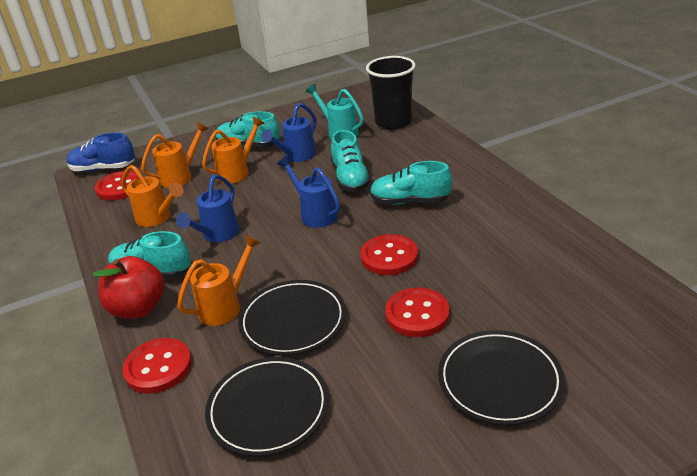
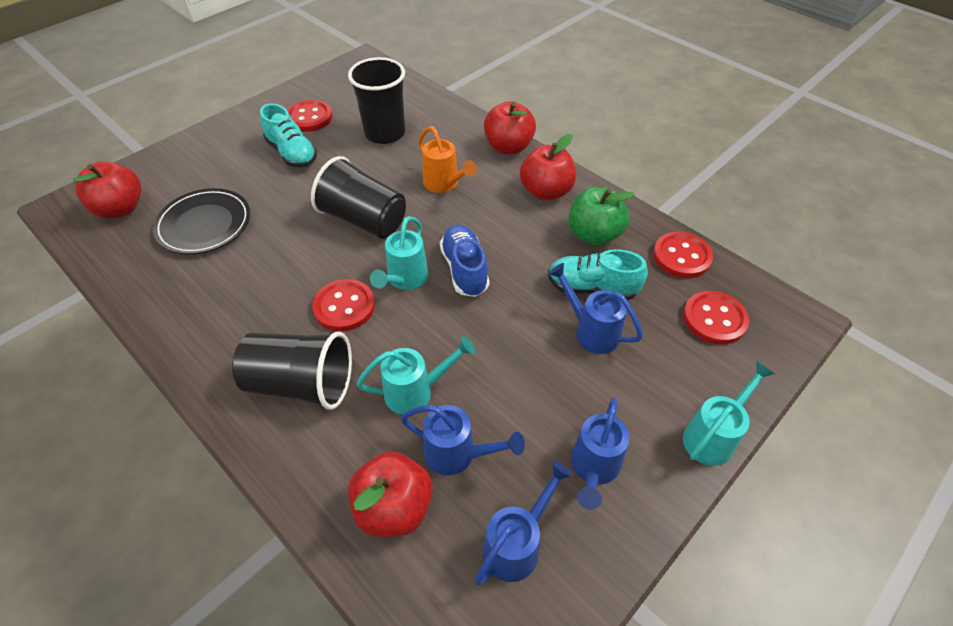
black cup: [366,56,416,129] = 1 -> [232,332,352,410] [311,156,406,239] [348,57,405,144] = 3
black plate: [205,357,329,457] [238,280,346,356] [438,330,565,425] = 3 -> [153,188,250,254] = 1
blue watering can: [176,175,239,242] [261,103,317,162] [277,156,340,228] = 3 -> [401,405,525,475] [474,461,573,586] [548,263,643,354] [571,397,630,510] = 4
green apple: none = 0 -> [568,187,635,246] = 1
orange watering can: [121,165,184,227] [141,122,208,188] [177,235,260,326] [202,117,264,183] = 4 -> [418,126,477,193] = 1
red apple: [93,256,165,319] = 1 -> [73,161,141,219] [348,451,433,537] [484,101,536,154] [520,134,576,201] = 4
turquoise shoe: [108,231,191,278] [215,111,280,147] [331,130,371,192] [370,161,452,205] = 4 -> [260,103,317,167] [548,249,648,300] = 2
turquoise watering can: [306,84,364,139] = 1 -> [357,336,475,415] [370,216,428,290] [683,361,775,466] = 3

